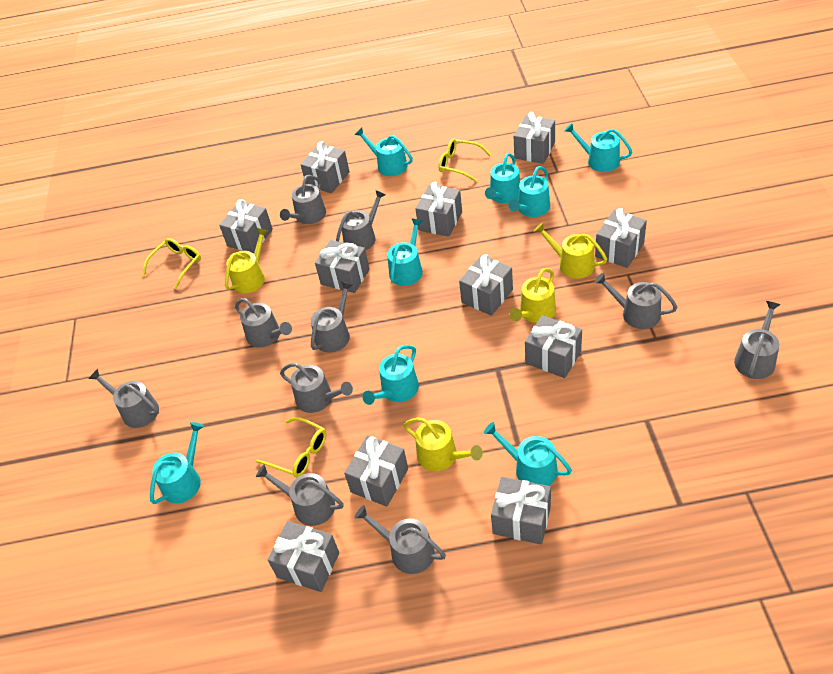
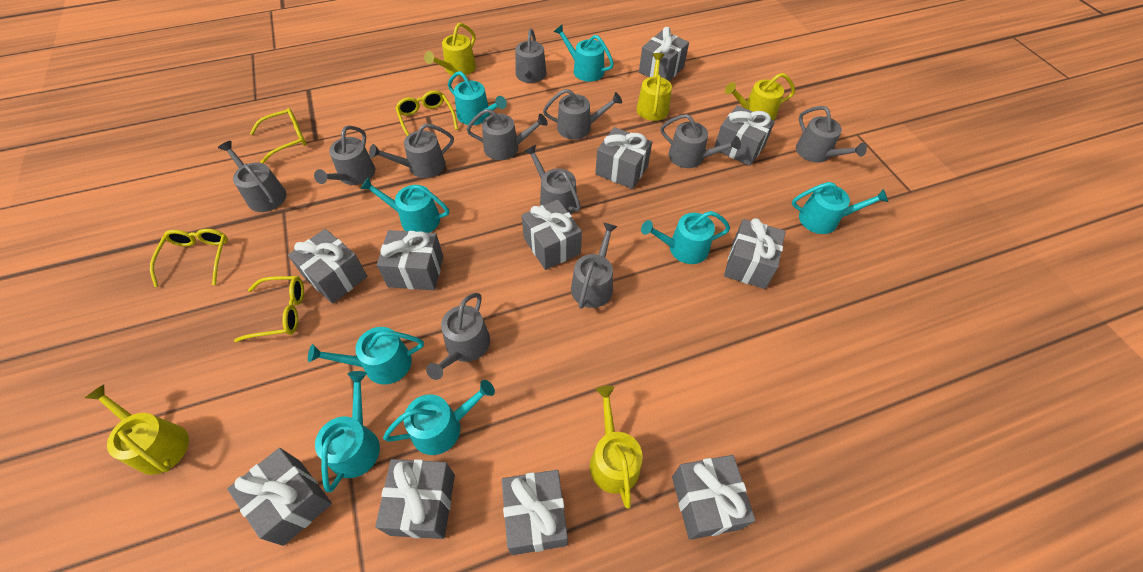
grey watering can: [89,369,159,428] [235,298,292,348] [256,464,344,526] [280,175,326,224] [280,363,353,413] [311,281,353,352] [336,190,386,250] [354,505,446,574] [594,273,677,329] [734,301,781,379] = 10 -> [218,141,287,212] [314,125,375,185] [369,123,454,178] [426,293,490,380] [466,109,548,160] [515,29,546,83] [525,145,581,214] [543,89,622,140] [571,222,618,309] [661,114,741,168] [796,106,867,163] = 11
yellow glasses: [142,238,201,289] [256,417,326,477] [438,138,491,182] = 3 -> [150,229,228,287] [234,276,304,342] [250,108,307,164] [395,90,458,136] = 4
yellow watering can: [225,228,268,293] [404,417,483,471] [509,268,556,323] [534,222,607,279] = 4 -> [85,385,189,475] [424,23,476,76] [590,386,643,509] [636,53,672,121] [725,73,795,120] = 5

